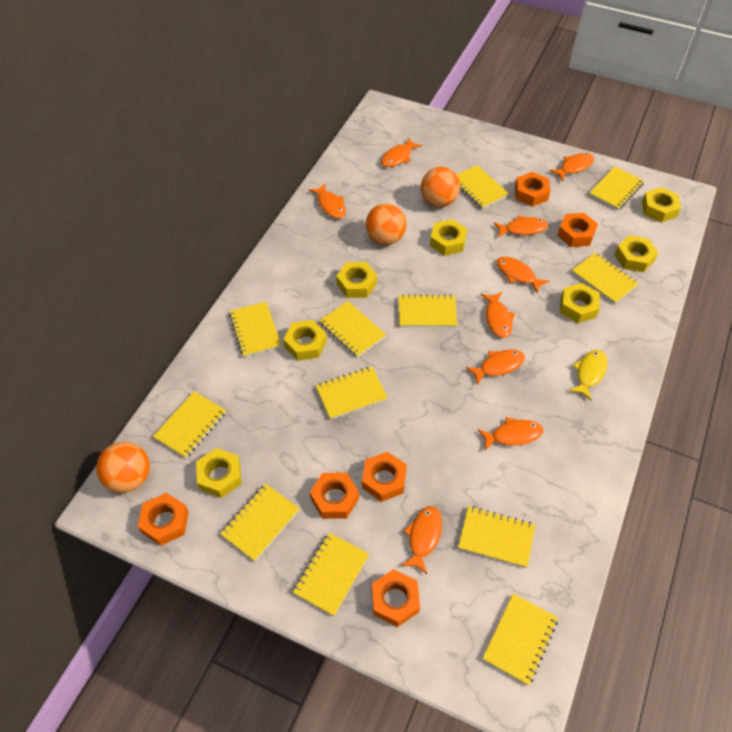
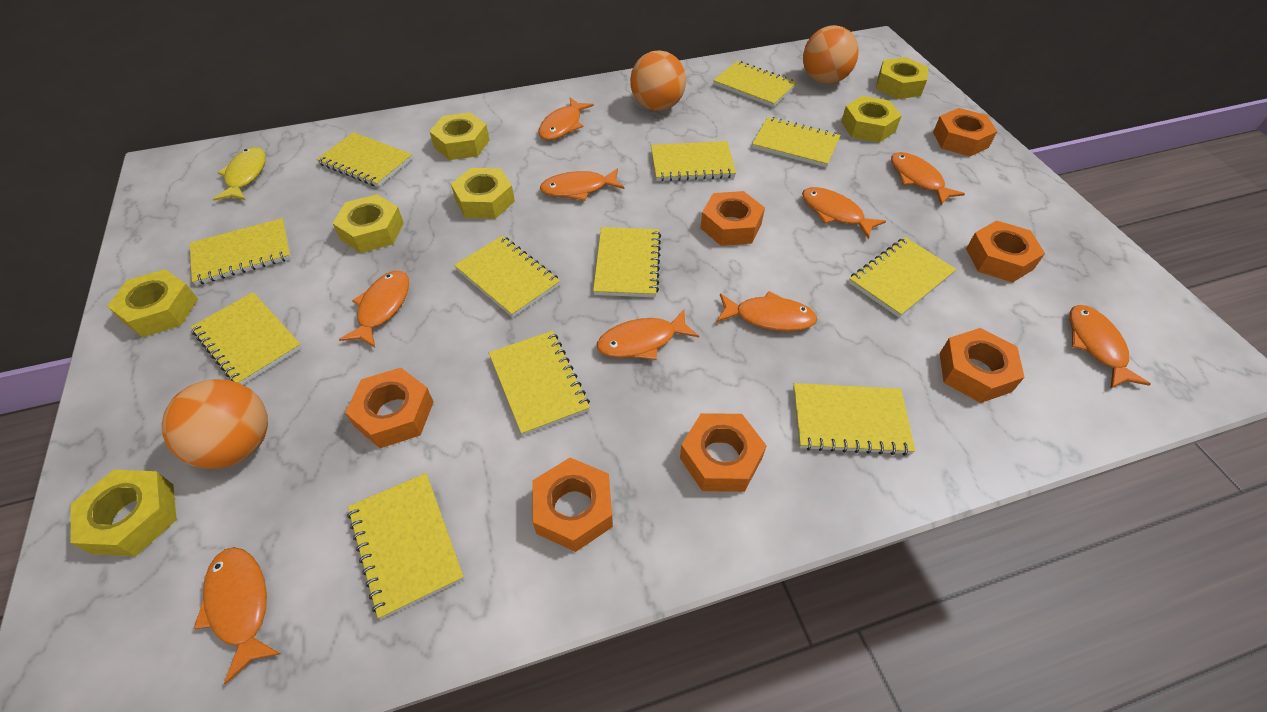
orange nut: [138,493,189,546] [310,473,359,519] [362,452,407,502] [372,569,420,627] [515,172,550,207] [557,213,598,247] = 6 -> [345,368,434,448] [533,458,613,552] [680,413,767,492] [701,191,765,246] [933,108,997,157] [940,328,1025,403] [966,220,1045,283] = 7

